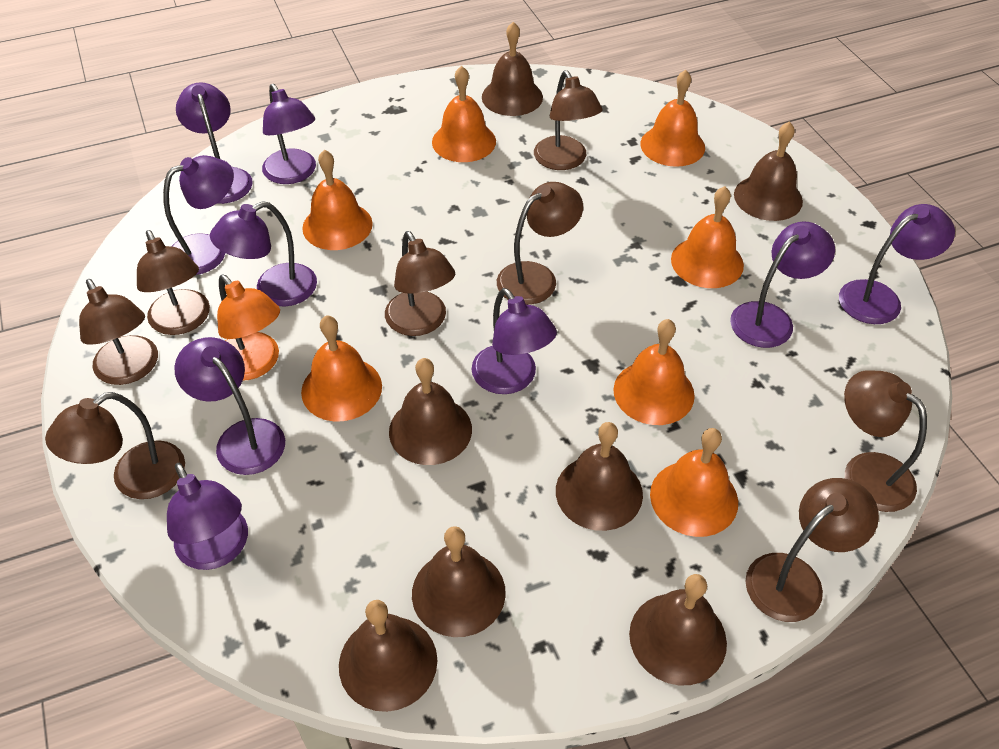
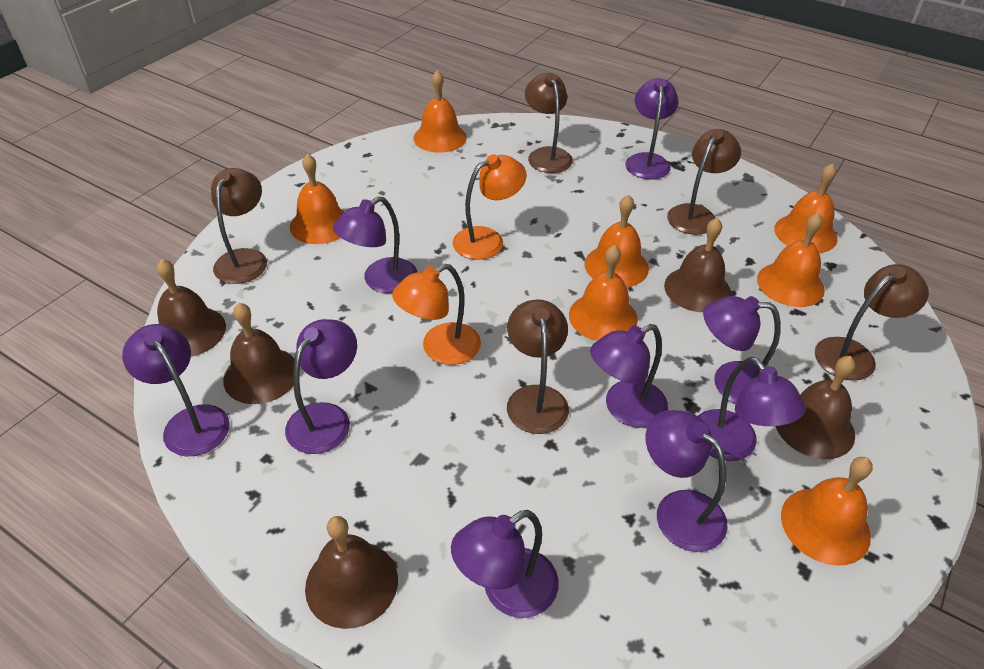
brown bell: [339,600,437,712] [389,358,472,465] [412,526,506,637] [482,22,543,116] [556,422,643,531] [629,574,727,685] [734,121,803,221] = 7 -> [157,259,226,357] [223,303,295,404] [305,516,398,629] [664,218,731,312] [776,356,856,459] = 5
brown lamp: [45,392,185,499] [79,279,158,385] [137,230,210,335] [385,231,455,336] [497,182,583,305] [534,70,603,170] [745,478,879,622] [844,370,927,512] = 8 -> [211,168,267,284] [507,299,569,434] [525,73,573,173] [667,129,741,235] [815,264,929,381] = 5
orange lamp: [217,275,280,380] = 1 -> [392,264,481,365] [453,154,527,260] = 2

